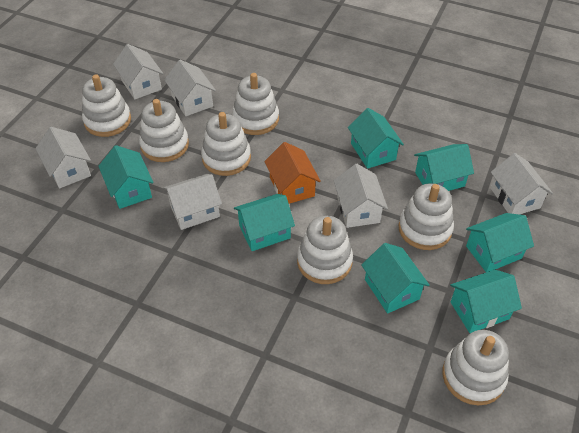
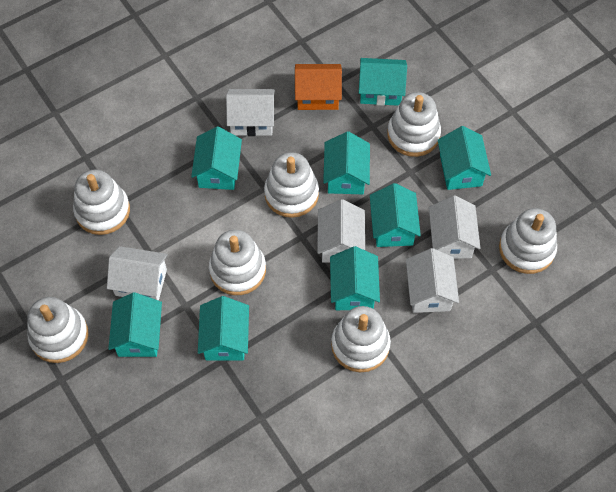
turquoise house: [98,145,154,209] [234,194,295,251] [348,108,404,169] [361,243,430,313] [414,144,474,191] [450,270,522,333] [466,213,534,272] = 7 -> [108,292,162,357] [191,126,242,190] [198,296,249,360] [323,131,370,194] [330,246,380,310] [359,58,407,106] [370,183,421,247] [438,126,491,190] = 8
white house: [35,127,91,189] [113,44,163,99] [163,174,222,230] [164,60,216,116] [334,164,388,228] [491,153,553,215] = 6 -> [107,246,168,301] [226,89,275,136] [317,199,365,263] [406,248,459,313] [429,195,481,259] = 5

